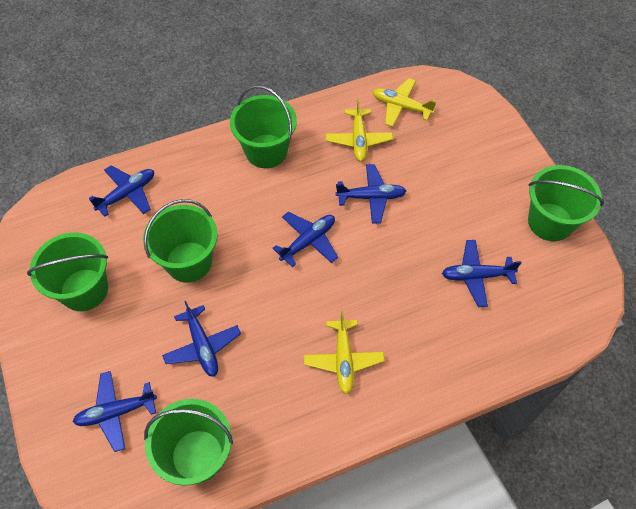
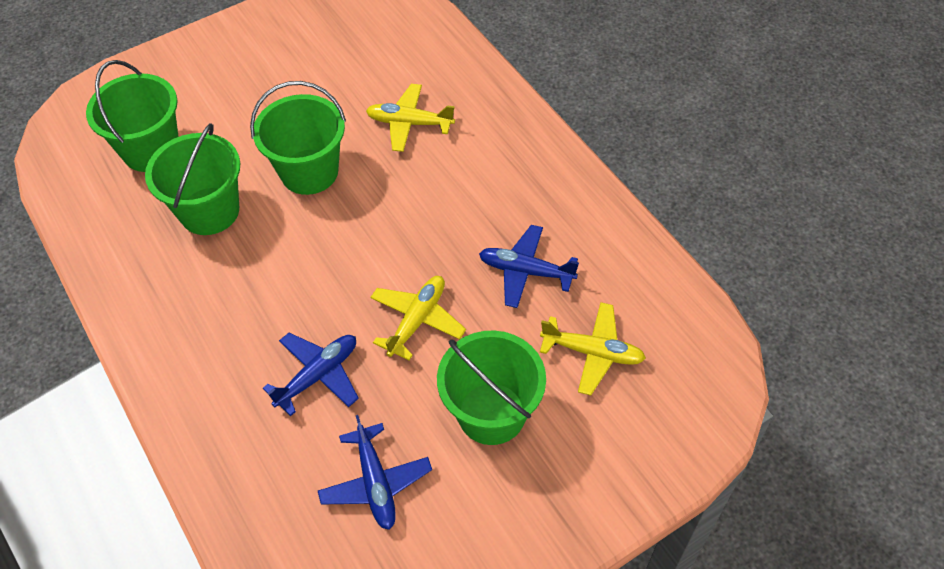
blue plane: [73,371,157,452] [89,165,154,217] [162,301,241,377] [273,212,338,267] [336,164,406,224] [442,240,521,307] = 6 -> [263,333,359,416] [318,415,432,530] [479,225,579,308] = 3
green bucket: [27,232,108,311] [143,199,218,283] [144,399,233,485] [230,85,297,168] [528,165,604,241] = 5 -> [86,60,179,172] [145,123,240,235] [250,81,346,195] [437,330,546,445] = 4

